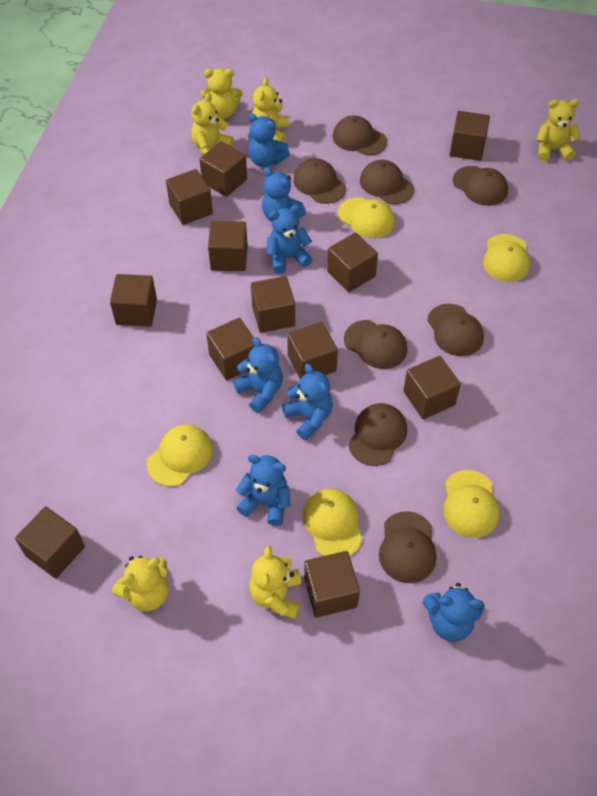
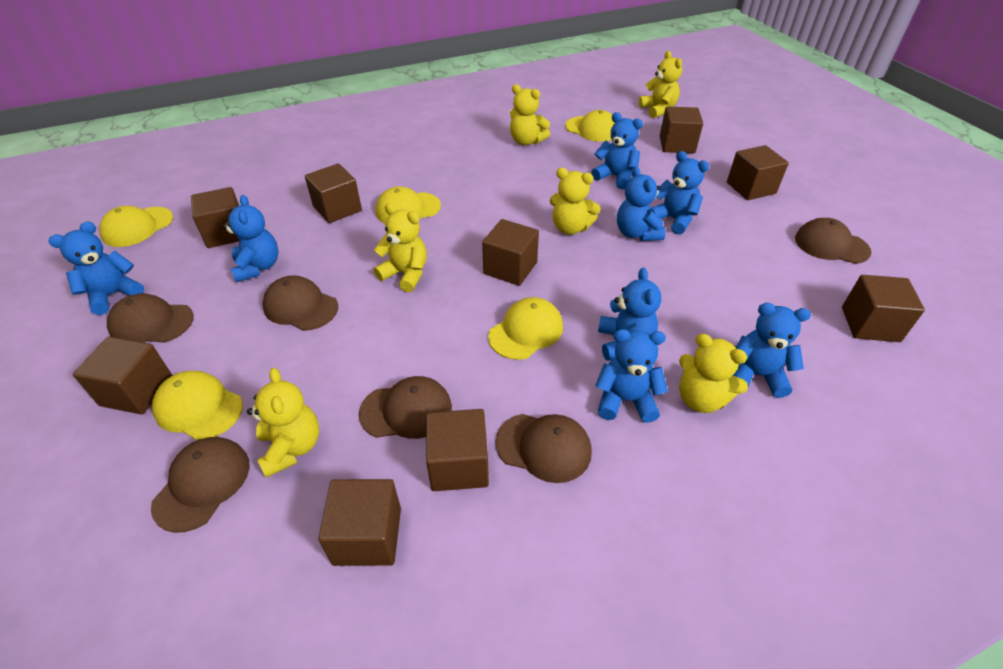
blue teddy bear: [233,337,283,413] [236,455,290,526] [248,113,290,167] [262,167,306,221] [267,205,312,274] [282,364,333,440] [423,583,485,642] = 7 -> [48,221,144,315] [222,195,279,282] [591,112,643,189] [595,329,668,423] [598,268,661,361] [617,166,665,241] [651,151,709,235] [733,303,811,398] = 8
brown cap: [294,158,346,204] [332,115,387,156] [344,320,407,369] [348,403,407,466] [360,160,414,204] [379,511,436,583] [427,304,484,356] [453,166,508,206] = 8 -> [107,293,194,343] [151,437,249,533] [262,275,338,331] [359,376,452,439] [496,414,592,483] [795,218,872,264] = 6
brown cube: [15,507,85,578] [110,274,157,327] [166,169,213,225] [199,141,247,197] [206,318,255,380] [208,221,248,271] [251,276,295,333] [287,322,338,379] [304,551,360,618] [327,233,378,292] [403,356,461,419] [450,111,490,161] = 12 -> [73,337,172,414] [191,187,239,248] [305,164,362,223] [318,479,401,566] [426,409,489,491] [482,219,539,286] [660,107,703,153] [727,145,789,200] [842,275,925,342] = 9

